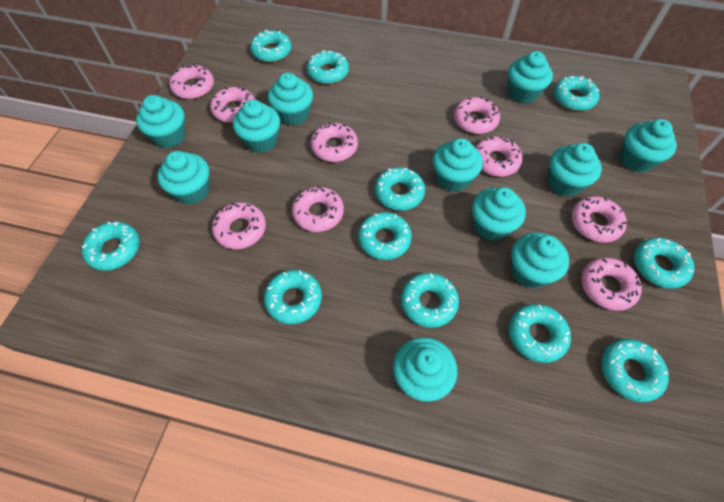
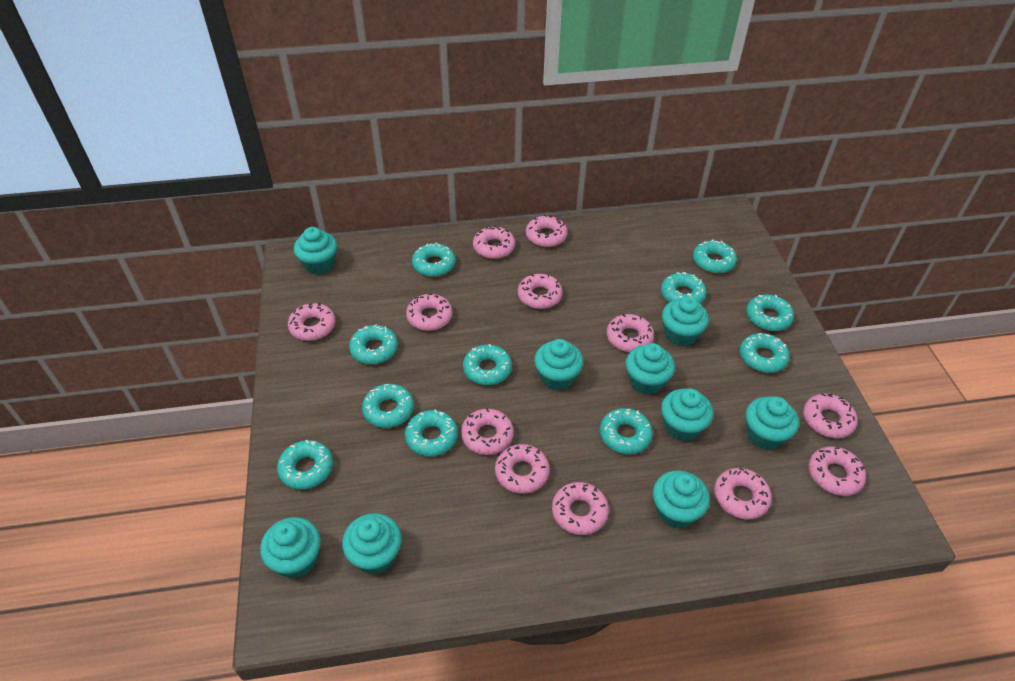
pink donut: [169,64,214,99] [210,86,255,123] [212,202,266,249] [292,186,344,232] [311,122,358,162] [454,96,500,134] [475,136,523,177] [571,196,627,243] [581,258,642,311] = 9 -> [288,303,336,341] [406,293,452,331] [461,408,514,455] [473,226,515,259] [495,444,549,494] [518,274,563,309] [526,215,567,247] [552,482,609,535] [607,314,654,352] [714,468,772,519] [803,393,857,438] [808,446,866,496] = 12
turquoise cupcake: [136,95,186,148] [157,151,210,204] [233,100,280,153] [268,73,313,125] [393,337,457,402] [432,138,483,192] [472,187,526,241] [508,51,553,104] [511,232,569,288] [548,143,602,197] [620,119,677,172] = 11 -> [260,517,321,578] [294,227,337,275] [342,513,402,574] [534,339,583,390] [625,343,675,395] [653,470,710,528] [661,388,713,441] [662,296,709,346] [746,396,799,450] = 9

